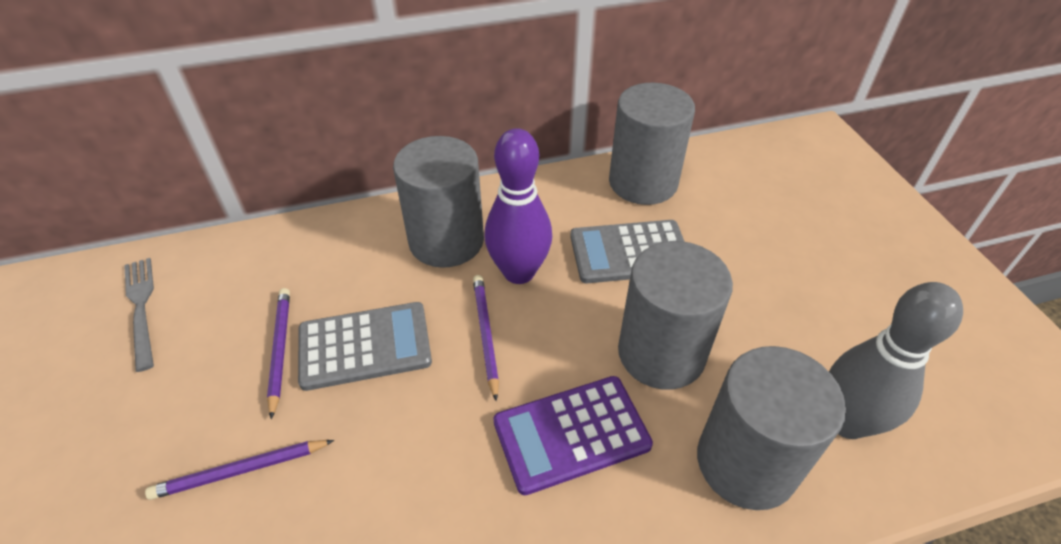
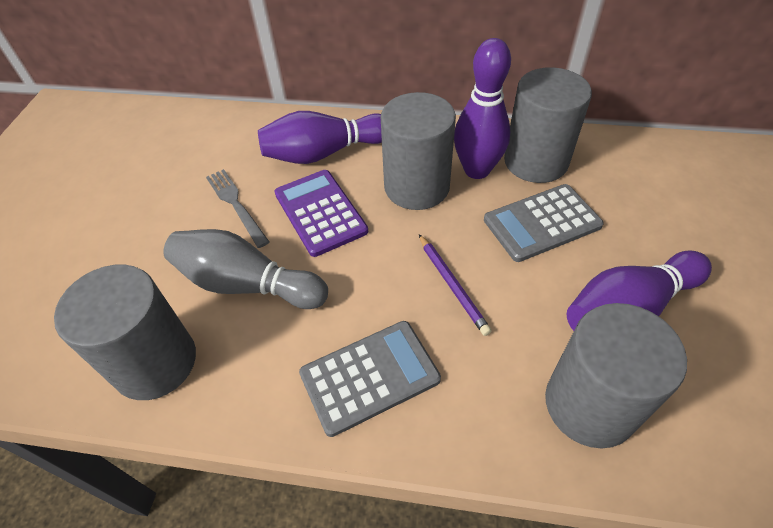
purple bowling pin: [484,128,552,284] = 1 -> [258,111,382,164] [454,38,511,179] [567,251,712,331] = 3
purple pencil: [145,440,334,500] [267,288,290,419] [473,275,499,401] = 3 -> [419,234,492,336] = 1

